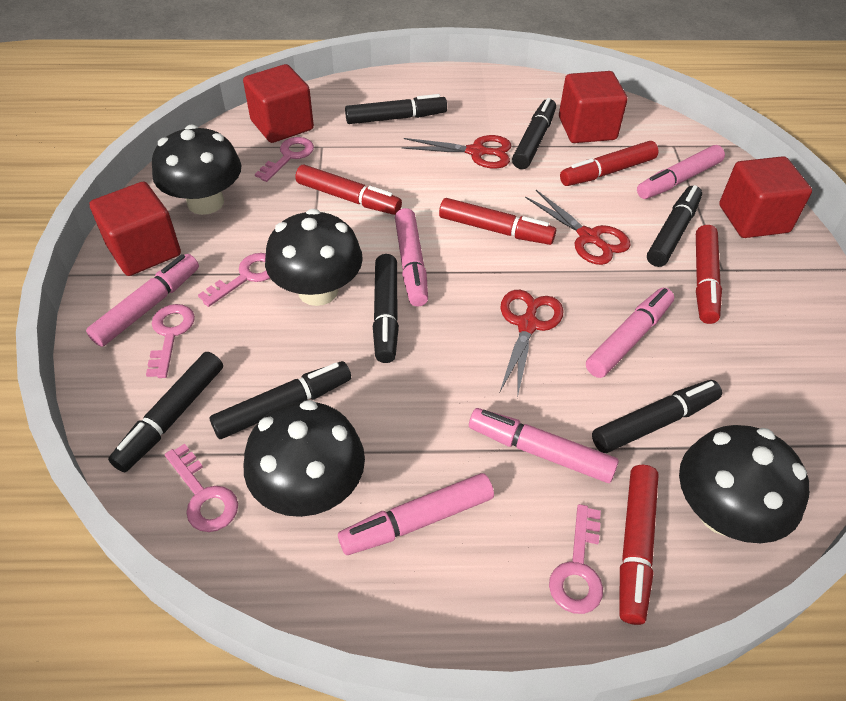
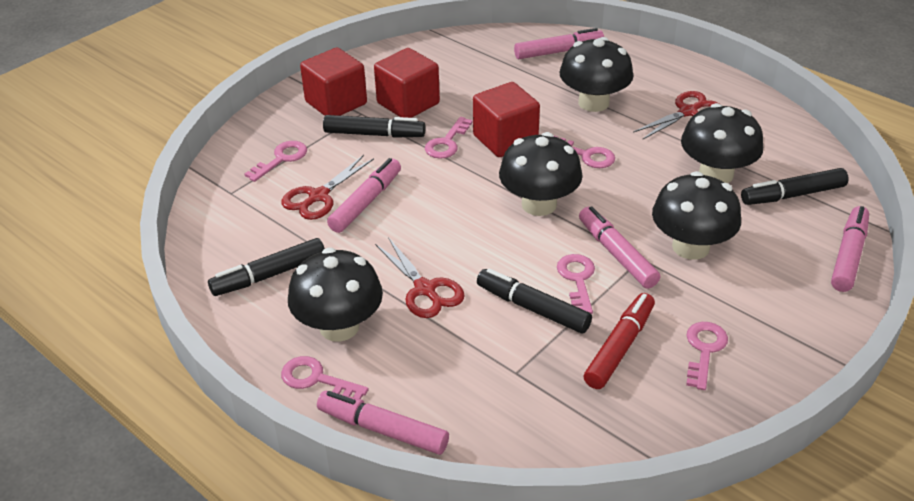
black marker: [108,352,223,472] [209,361,351,439] [345,94,447,124] [373,254,399,363] [512,98,556,169] [592,380,722,453] [647,185,702,267] = 7 -> [208,238,325,296] [323,115,426,138] [477,268,592,334] [741,168,849,205] = 4
black mushroom: [152,125,241,215] [244,400,365,517] [265,209,363,306] [679,425,810,543] = 4 -> [288,248,383,342] [499,132,583,216] [559,37,633,112] [652,171,741,260] [681,103,763,183] = 5
pink key: [146,304,195,378] [165,444,238,532] [198,253,270,307] [255,137,314,182] [549,504,603,614] = 5 -> [245,141,307,182] [281,356,369,399] [425,117,473,159] [554,136,615,168] [557,254,595,314] [686,322,728,390] = 6
pink marker: [86,254,199,347] [338,473,494,555] [395,208,428,306] [469,408,619,483] [586,288,674,378] [637,145,725,199] = 6 -> [317,391,449,455] [327,158,401,233] [514,28,604,59] [579,206,660,289] [831,206,869,292] = 5
red cube: [89,182,181,276] [243,64,314,143] [559,71,627,143] [719,156,812,238] = 4 -> [300,48,367,116] [374,48,440,118] [473,82,540,157] = 3
red marker: [295,165,402,215] [439,198,556,245] [560,141,659,186] [619,465,659,625] [696,225,722,324] = 5 -> [584,293,655,389] = 1

